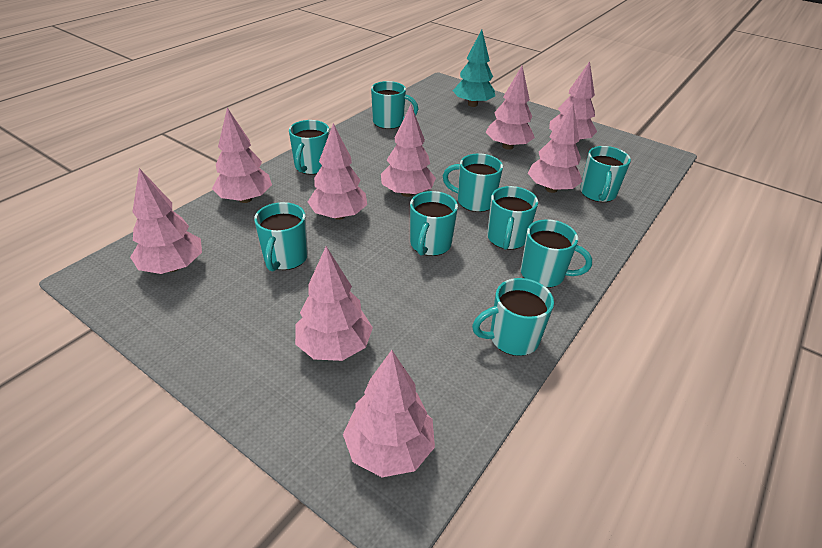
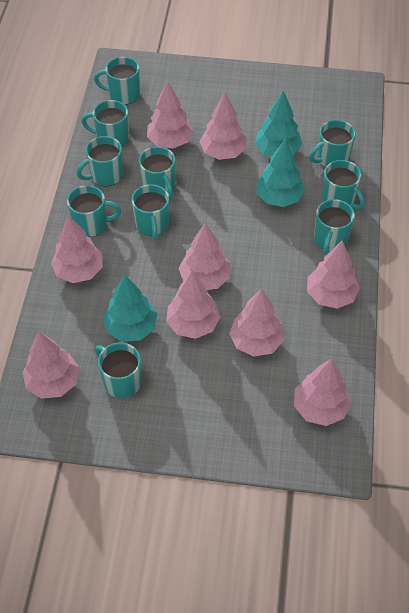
turquoise mug: [254,202,308,271] [289,120,329,175] [371,81,418,129] [410,191,458,256] [443,153,503,212] [472,278,554,356] [487,186,538,250] [520,219,592,288] [580,146,631,202] = 9 -> [67,185,121,237] [76,136,123,186] [82,100,129,147] [94,57,140,105] [95,343,141,398] [132,184,169,240] [139,147,176,198] [309,120,356,167] [314,199,355,255] [322,160,365,210] = 10
turquoise tree: [453,30,495,107] = 1 -> [103,274,157,342] [255,91,302,156] [256,139,305,207] = 3

